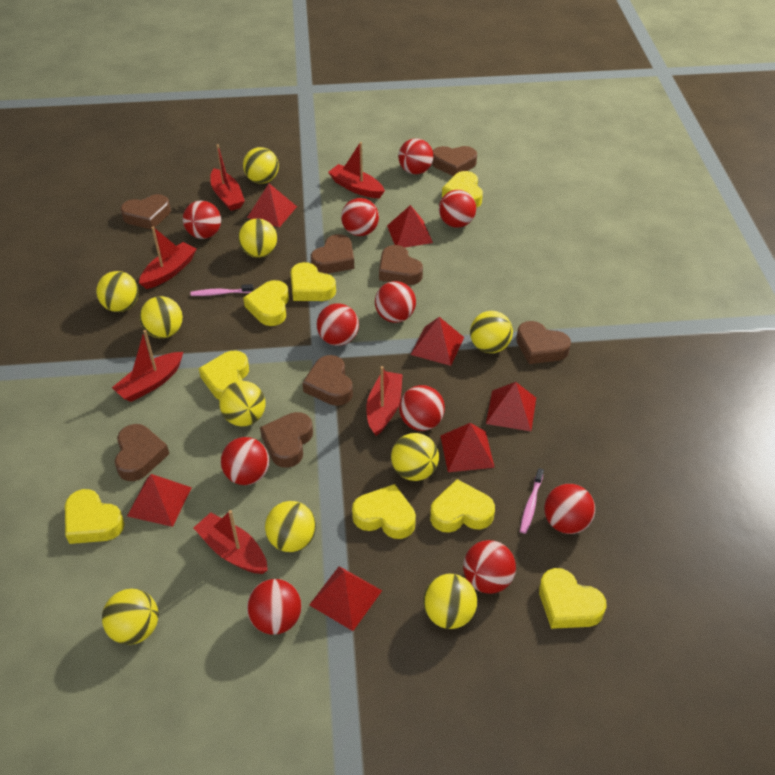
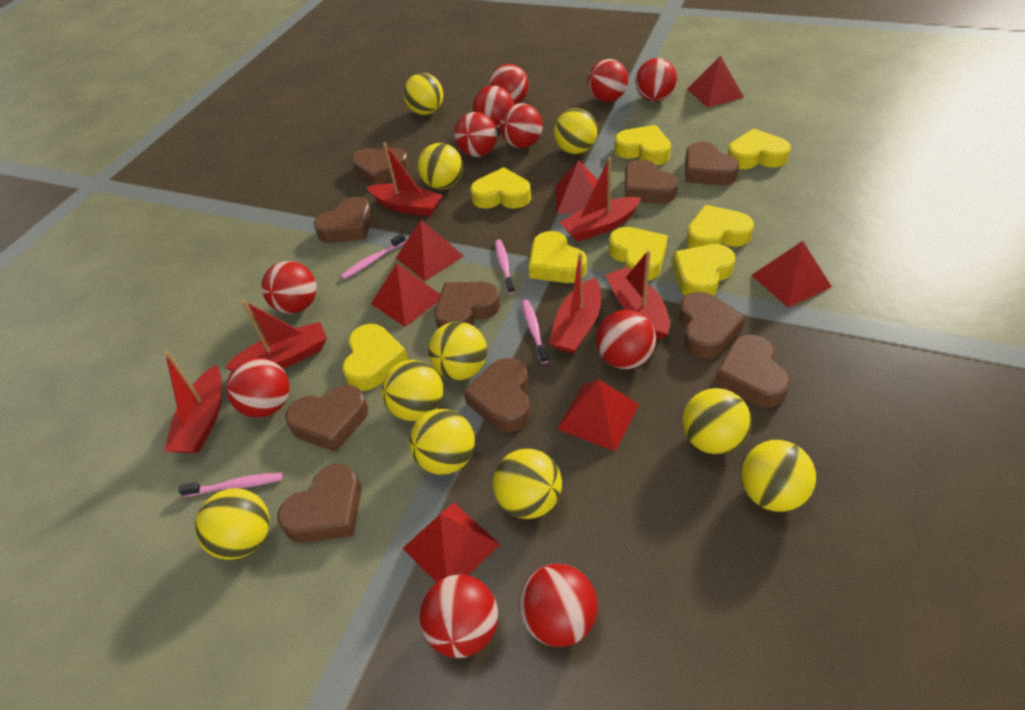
brown heart: [115,424,169,481] [120,194,171,230] [260,412,313,468] [303,355,353,406] [311,234,354,274] [379,245,423,285] [432,146,477,176] [516,321,571,364] = 8 -> [277,464,361,543] [285,385,368,452] [314,197,373,243] [352,148,409,185] [434,282,500,328] [464,358,531,432] [625,159,678,204] [679,292,746,359] [685,142,739,186] [714,335,790,407] = 10
pink toothbrush: [190,284,253,296] [520,468,544,534] = 2 -> [178,473,283,497] [340,233,406,279] [495,240,515,294] [522,299,549,364] = 4

